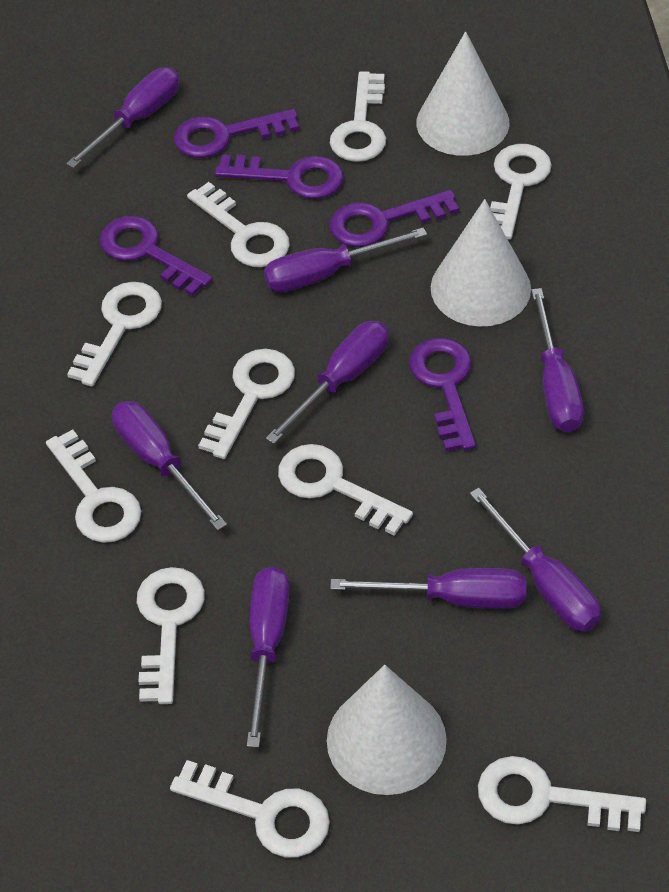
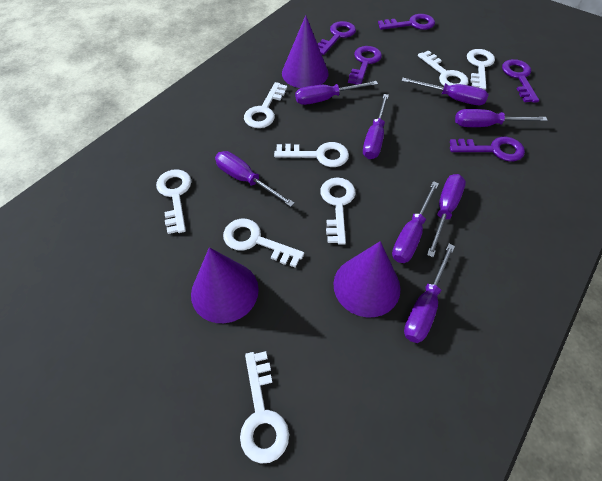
purple cone: none = 0 -> [191,247,259,323] [282,15,329,88] [333,241,401,317] = 3
white cone: [327,665,447,795] [416,31,509,156] [431,199,531,327] = 3 -> none = 0
white key: [46,429,141,543] [67,282,162,387] [137,567,205,704] [170,760,330,857] [187,182,290,267] [198,349,295,459] [278,444,413,536] [330,71,386,162] [478,756,646,832] [490,144,552,240] = 10 -> [156,169,192,234] [223,219,304,268] [240,351,289,464] [244,82,287,128] [274,142,349,167] [320,178,356,245] [418,50,469,86] [467,49,495,90] = 8

